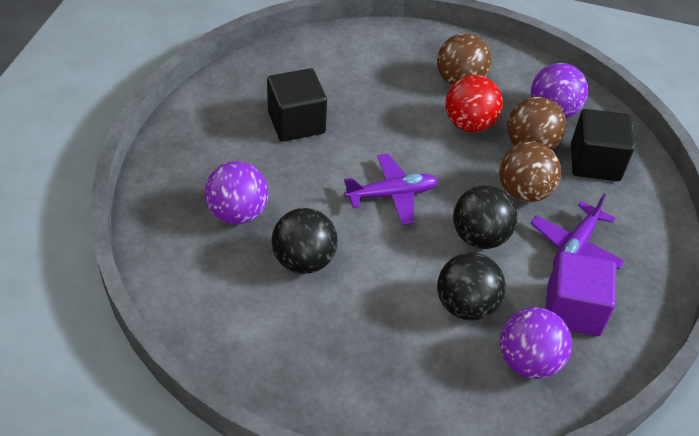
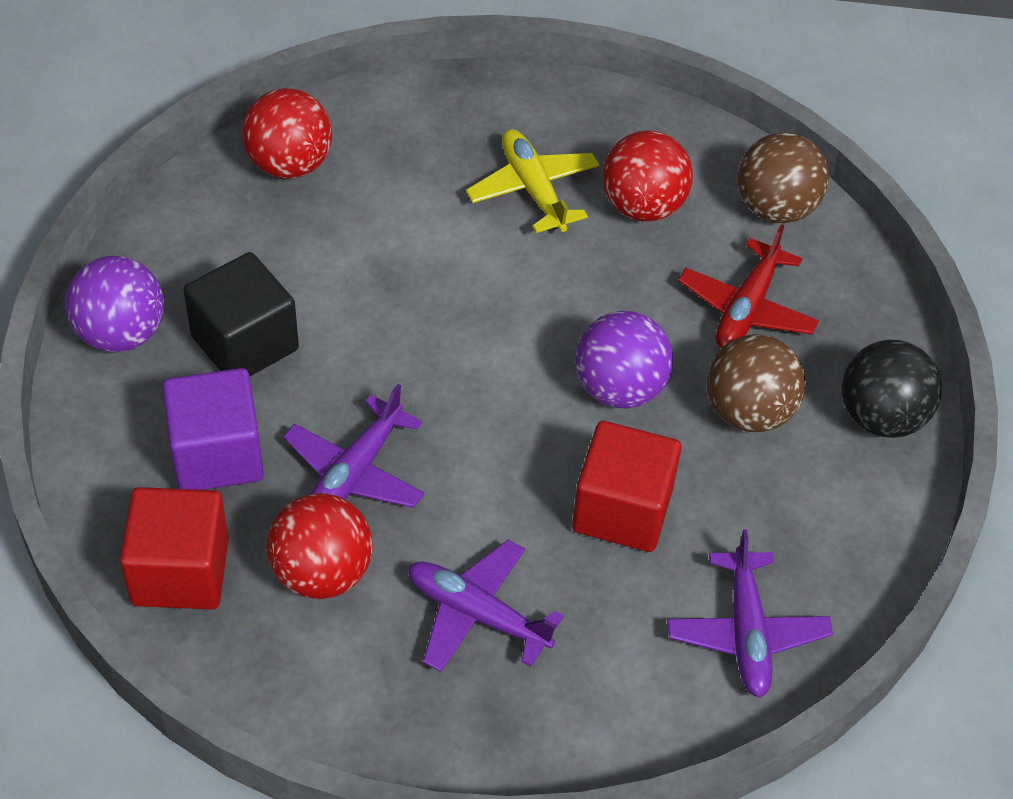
black ball: [271,208,338,274] [437,252,506,321] [453,185,517,249] = 3 -> [842,340,942,438] = 1
black cube: [267,68,327,142] [571,109,635,181] = 2 -> [183,252,299,376] = 1
brown ball: [437,33,492,85] [499,142,561,202] [507,97,566,150] = 3 -> [707,334,806,433] [738,132,829,223] = 2
purple ball: [205,161,268,225] [500,307,572,379] [531,63,588,118] = 3 -> [65,256,164,353] [575,311,673,408] = 2
purple plane: [344,153,439,225] [530,194,625,269] = 2 -> [283,384,424,508] [408,540,564,672] [667,529,833,698] = 3
red ball: [445,75,503,132] = 1 -> [242,88,332,179] [266,493,373,599] [603,130,693,222] = 3
red cube: none = 0 -> [120,487,229,609] [572,421,681,552] = 2
red plane: none = 0 -> [678,224,819,348] = 1
yellow plane: none = 0 -> [466,129,600,233] = 1

